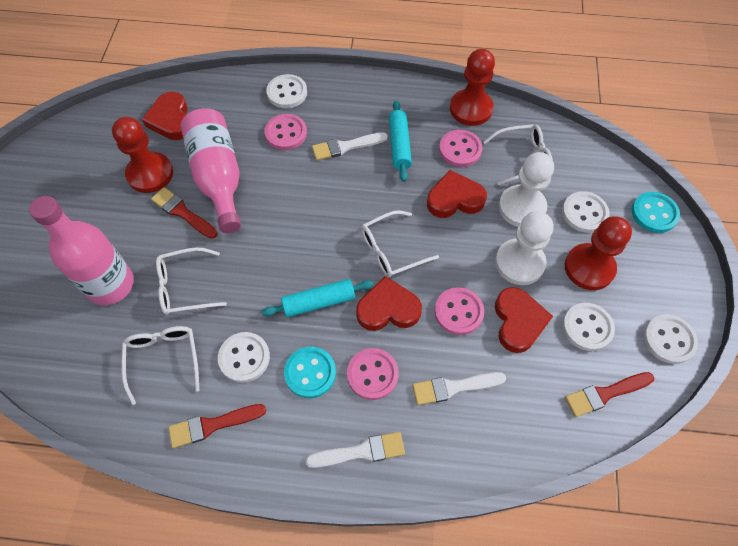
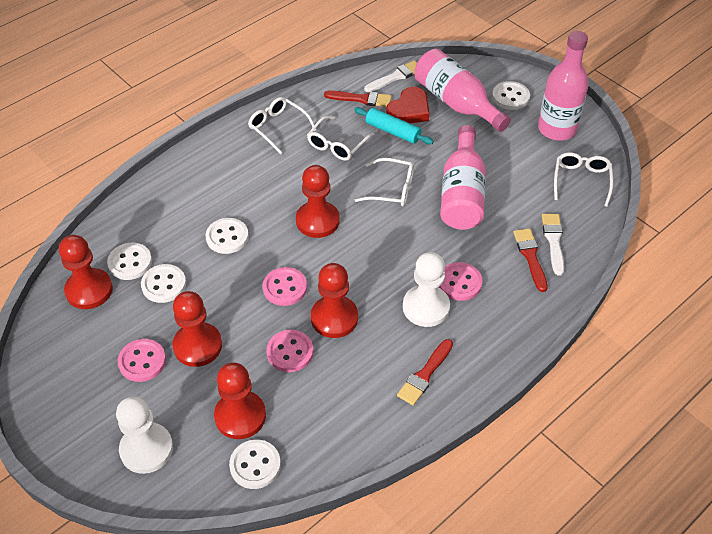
pink bottle: [29,196,134,305] [180,108,241,233] = 2 -> [414,49,511,132] [440,125,486,230] [538,31,589,141] = 3
red heart: [142,92,187,140] [356,276,422,331] [427,170,487,218] [495,287,553,353] = 4 -> [386,87,429,123] = 1
red pawn: [112,117,173,193] [450,49,495,126] [564,216,632,290] = 3 -> [59,235,113,309] [172,291,222,367] [214,362,266,439] [296,165,340,238] [311,263,358,338] = 5
turquoise button: [284,347,336,398] [632,192,680,233] = 2 -> none = 0
turquoise rolling pin: [262,279,374,317] [389,100,412,182] = 2 -> [354,107,434,144] = 1
white brush: [306,432,405,468] [312,132,388,161] [412,372,506,405] = 3 -> [364,60,417,92] [542,214,564,275] = 2

